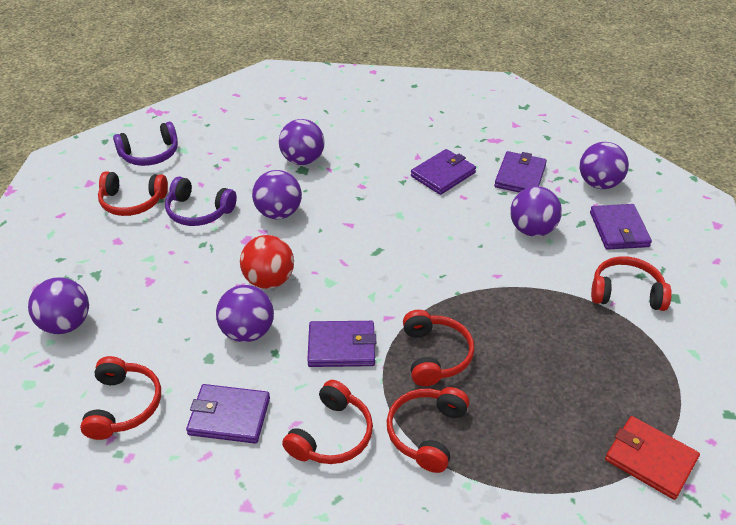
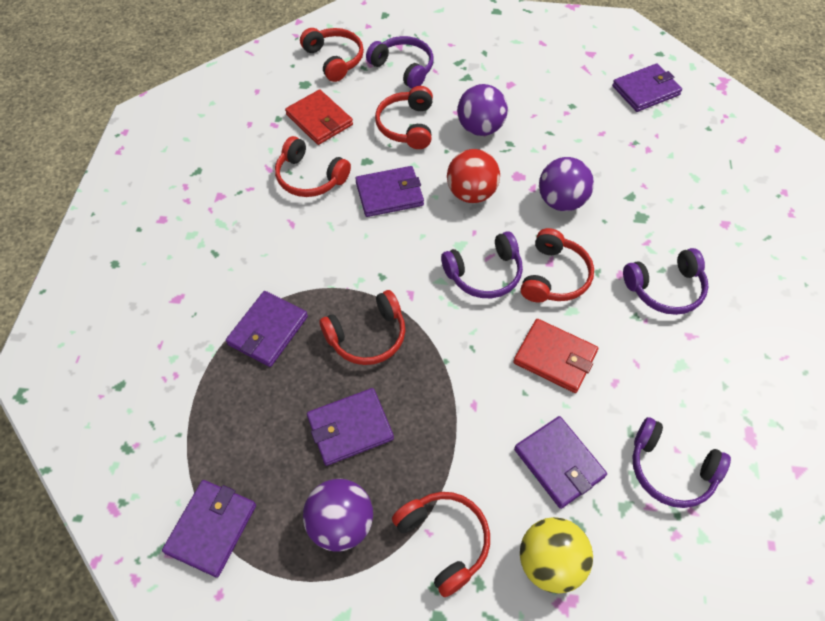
purple ball: [28,277,89,334] [216,285,274,342] [252,170,302,219] [279,119,324,165] [510,186,562,237] [580,142,629,189] = 6 -> [303,479,373,552] [457,84,508,136] [539,157,594,211] = 3
purple headphones: [113,122,178,166] [165,177,237,226] = 2 -> [366,36,434,89] [441,231,523,298] [623,248,708,315] [632,417,731,508] = 4
purple wallet: [186,384,270,444] [307,321,376,367] [411,149,476,195] [494,151,547,192] [590,204,652,250] = 5 -> [162,480,256,577] [226,291,308,367] [307,388,394,466] [355,166,424,217] [514,416,607,509] [612,63,682,112] = 6
red wallet: [605,416,700,500] = 1 -> [285,89,353,145] [513,319,598,393] = 2
yellow ball: none = 0 -> [520,517,593,594] = 1

